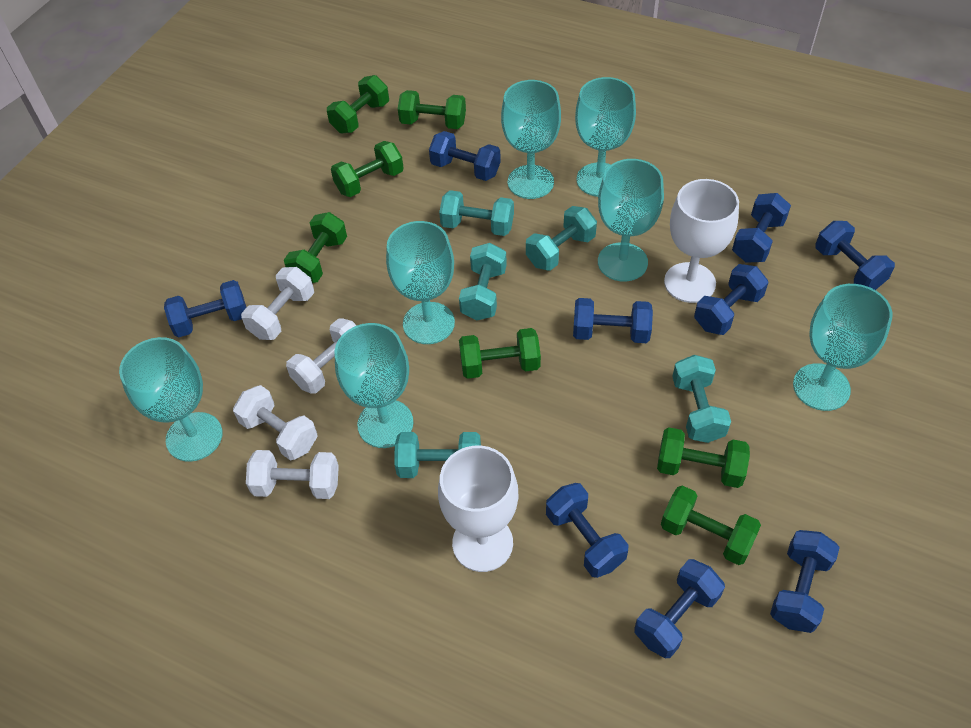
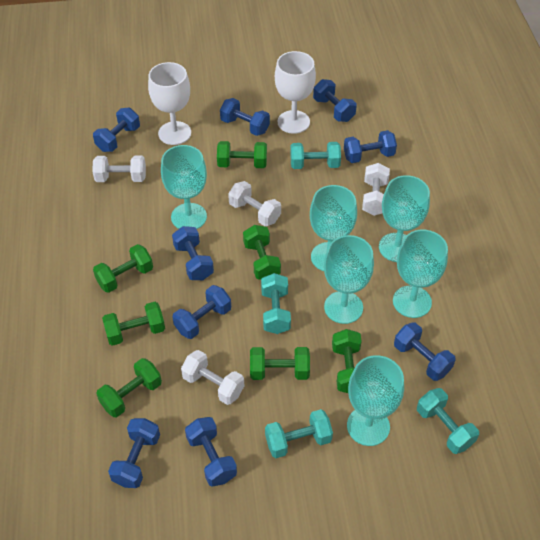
turquoise dumbbell: [394,432,481,478] [439,190,514,236] [459,243,507,320] [526,206,597,271] [672,355,731,443] = 5 -> [261,273,291,334] [265,409,333,458] [290,142,341,169] [417,388,479,454] = 4
turquoise goblet: [119,337,222,462] [334,323,414,448] [386,221,455,344] [501,80,561,199] [575,77,636,197] [598,159,664,282] [793,284,892,411] = 7 -> [161,145,207,229] [310,185,357,271] [324,235,374,324] [347,355,404,446] [379,175,430,262] [393,230,448,318] = 6

